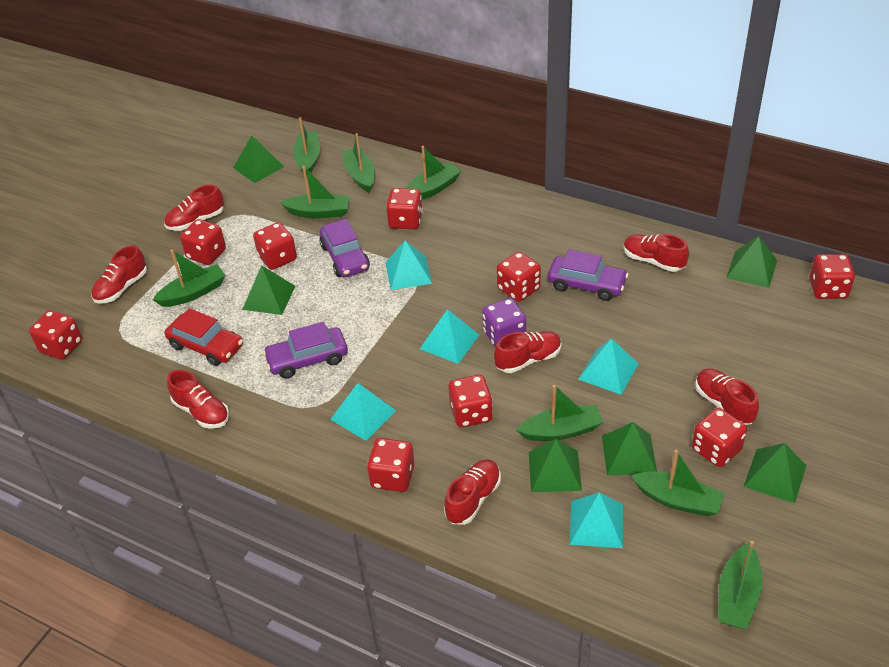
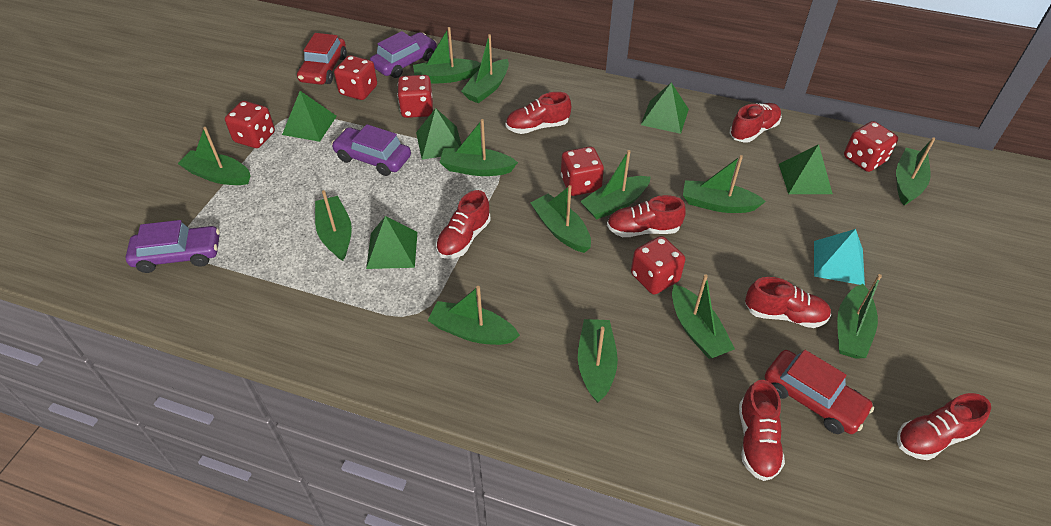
green boat: [153,250,226,307] [280,166,350,218] [293,117,320,175] [342,133,375,193] [405,146,461,200] [517,385,603,441] [631,450,724,516] [718,541,762,629] = 8 -> [178,127,251,185] [315,190,352,261] [413,27,481,84] [427,286,520,345] [439,119,518,176] [461,34,509,103] [531,185,591,253] [578,319,618,403] [580,150,651,220] [672,274,735,359] [683,155,766,213] [837,274,882,359] [896,137,935,205] = 13
green pyramid: [233,136,284,183] [242,265,295,315] [529,439,582,492] [602,422,657,475] [726,236,777,288] [744,443,807,503] = 6 -> [282,91,337,142] [366,216,418,269] [416,108,461,160] [641,83,689,134] [779,144,833,194] = 5
purple dice: [482,298,526,347] = 1 -> none = 0
red car: [165,308,243,366] = 1 -> [297,33,347,85] [765,350,874,434] = 2
red dice: [29,310,82,360] [180,219,226,265] [253,222,297,270] [367,438,415,492] [386,188,423,229] [448,375,493,428] [497,252,541,302] [692,408,747,467] [809,254,855,299] = 9 -> [225,101,275,148] [334,55,377,100] [398,75,433,118] [561,147,604,196] [631,236,685,295] [844,121,898,172] = 6
turquoise pyramid: [330,383,396,441] [385,240,432,290] [420,309,479,364] [570,492,623,548] [578,338,639,395] = 5 -> [814,229,865,285] = 1

